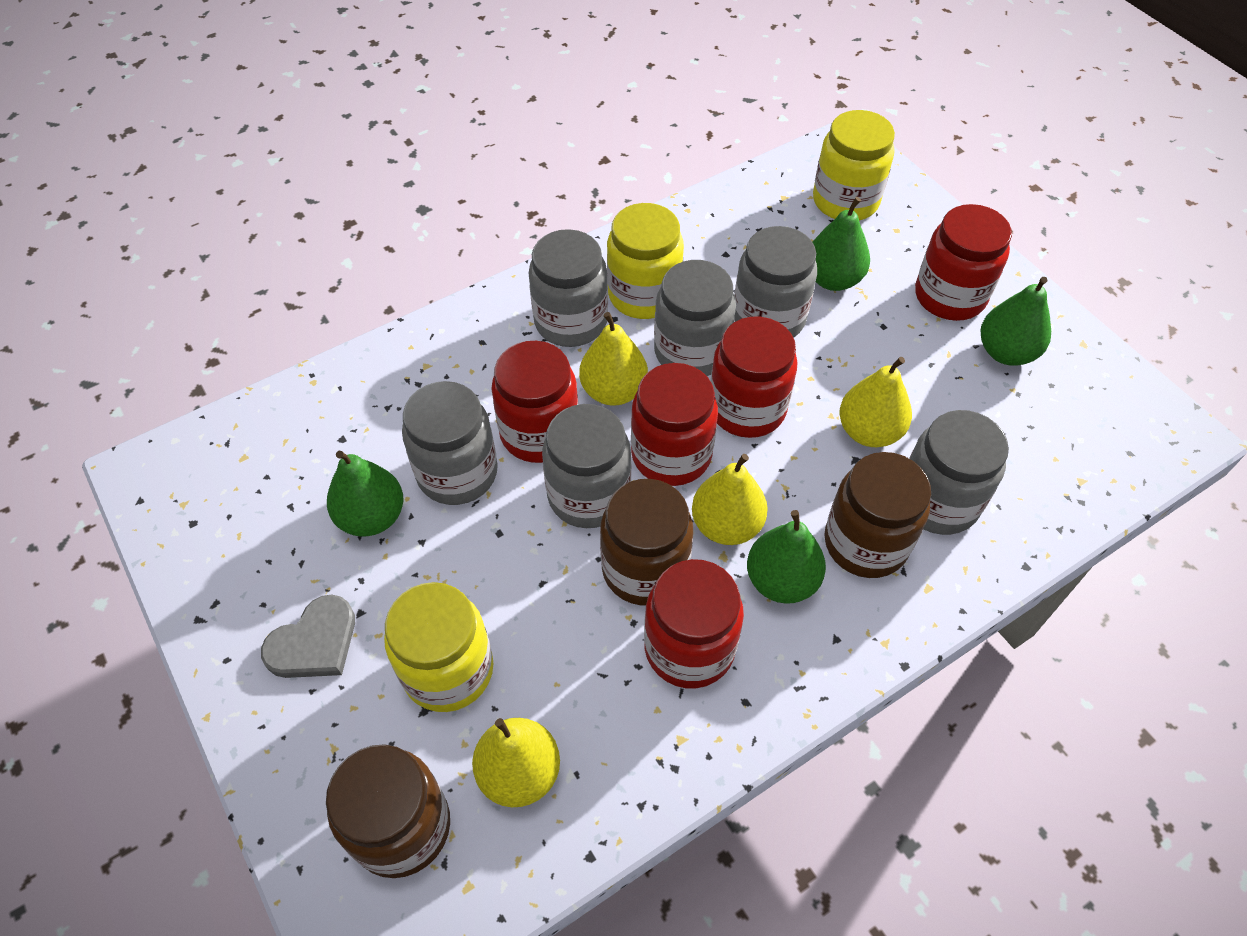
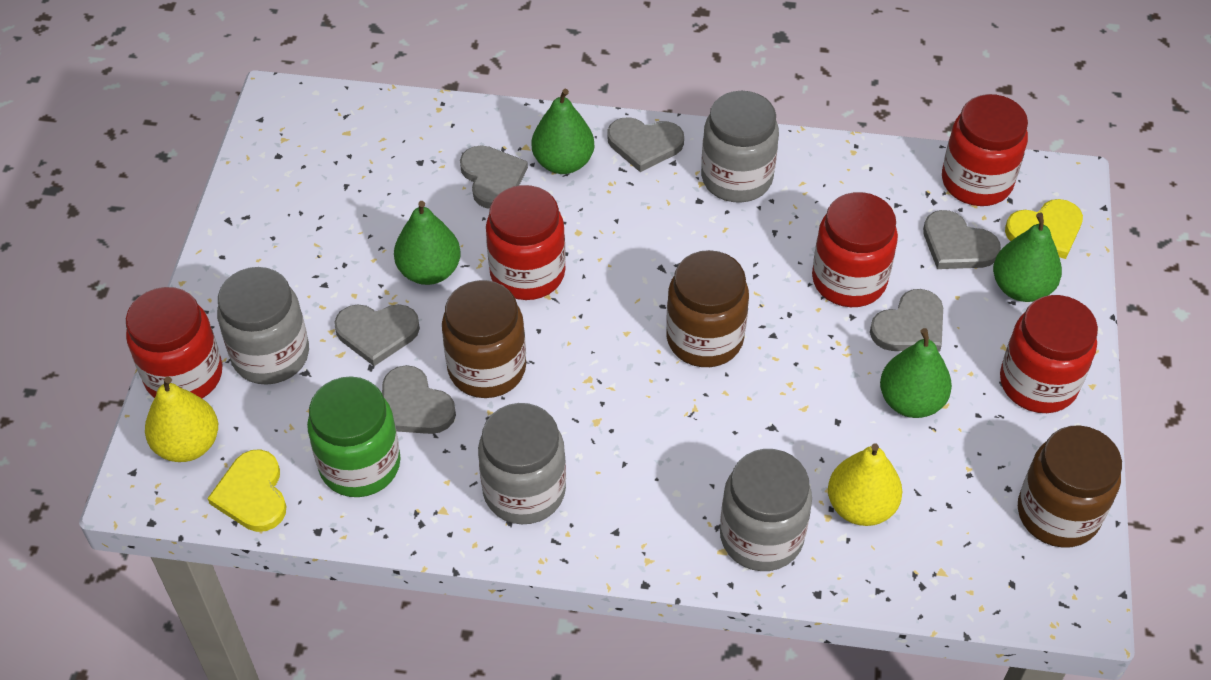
green jar: none = 0 -> [307,376,401,497] = 1
grey heart: [261,595,355,678] = 1 -> [334,304,420,366] [382,365,456,434] [460,145,528,209] [607,117,684,172] [870,289,943,352] [923,210,1001,269] = 6
grey jar: [402,381,498,505] [529,229,608,347] [542,404,631,528] [654,260,736,376] [734,226,817,338] [909,410,1009,535] = 6 -> [217,267,309,385] [478,403,566,524] [701,91,779,203] [720,449,812,571] = 4
yellow heart: none = 0 -> [207,449,286,532] [1005,199,1083,259] = 2
yellow jar: [384,582,494,712] [607,203,684,319] [813,110,895,221] = 3 -> none = 0
yellow pear: [472,718,560,807] [579,312,648,406] [692,454,768,545] [839,357,912,447] = 4 -> [145,377,218,462] [828,444,902,526] = 2

